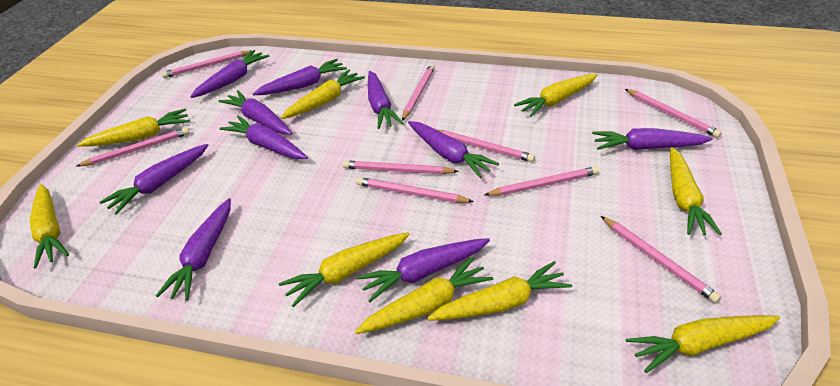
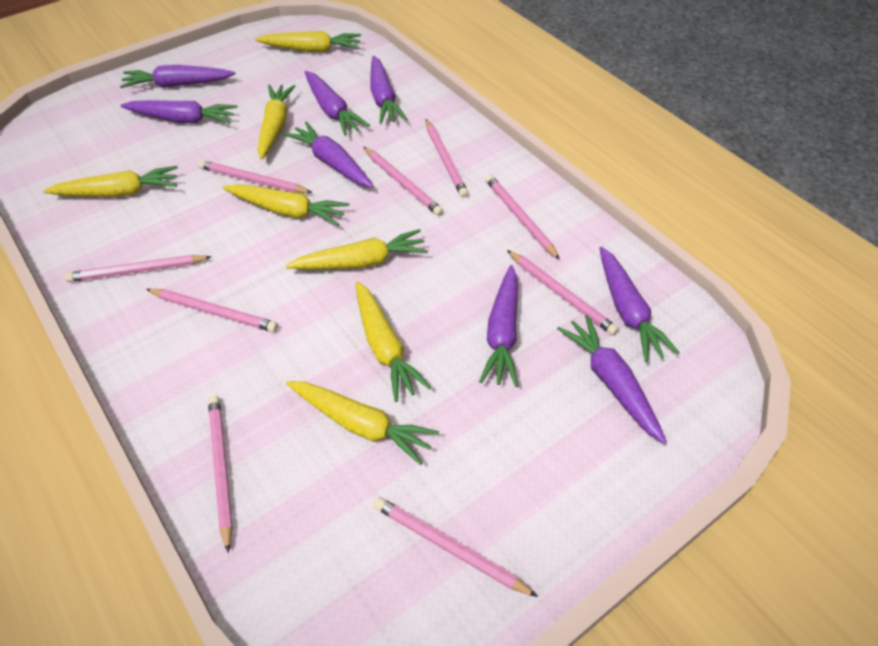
purple carrot: [100,144,208,215] [156,198,231,301] [190,50,269,98] [218,90,292,135] [220,116,308,159] [253,59,347,95] [357,238,490,302] [368,71,403,129] [408,121,499,178] [592,128,713,150] = 10 -> [120,65,236,88] [120,100,238,124] [284,121,374,188] [305,71,370,136] [371,56,408,124] [479,265,518,387] [557,315,667,444] [599,247,680,362] = 8
yellow carrot: [30,184,69,268] [77,108,190,147] [279,232,410,307] [281,69,365,119] [355,256,493,334] [427,261,572,321] [514,74,598,117] [626,315,780,373] [670,147,722,235] = 9 -> [43,166,178,197] [223,184,349,226] [255,31,361,52] [257,84,295,160] [286,229,428,270] [286,381,439,465] [355,281,431,402] = 7

